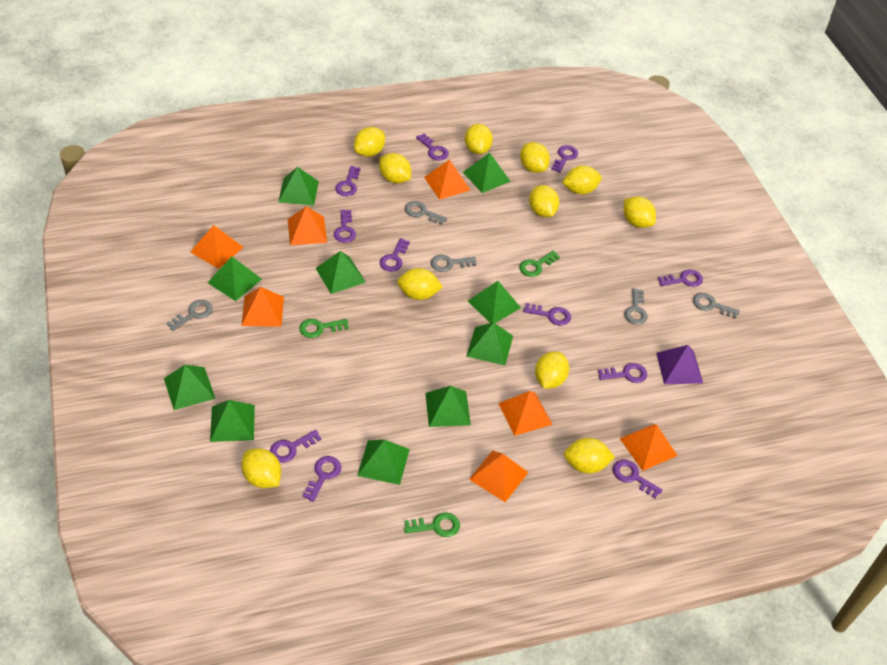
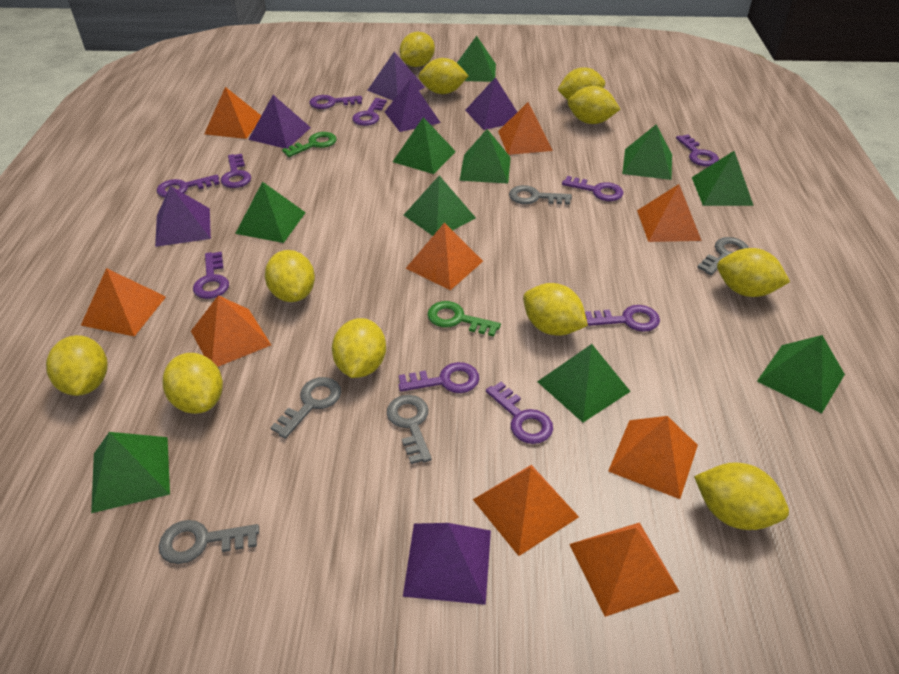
green key: [299,319,349,338] [404,512,460,537] [519,251,560,277] = 3 -> [282,132,337,157] [427,301,501,337] = 2
orange pyramid: [190,225,244,269] [241,287,284,327] [288,206,327,245] [424,159,471,200] [469,450,529,502] [498,391,553,436] [619,424,678,471] = 7 -> [81,268,166,337] [191,295,271,367] [204,87,261,139] [406,223,483,290] [473,465,579,556] [498,102,553,155] [569,522,680,617] [608,416,698,499] [637,184,702,242] = 9
purple key: [270,430,321,463] [302,456,341,502] [334,210,356,243] [335,166,360,196] [380,238,410,272] [416,134,449,161] [523,303,571,326] [551,145,578,173] [598,363,647,383] [613,460,663,498] [658,269,703,287] = 11 -> [157,175,220,198] [193,252,229,299] [221,154,251,188] [309,95,362,109] [352,98,387,126] [398,362,479,393] [486,382,553,444] [562,176,623,201] [585,305,660,332] [676,135,719,166] = 10
purple pyramid: [656,345,703,384] = 1 -> [155,186,211,247] [248,95,311,149] [367,52,425,101] [385,79,441,132] [403,523,491,605] [465,77,517,130] = 6

